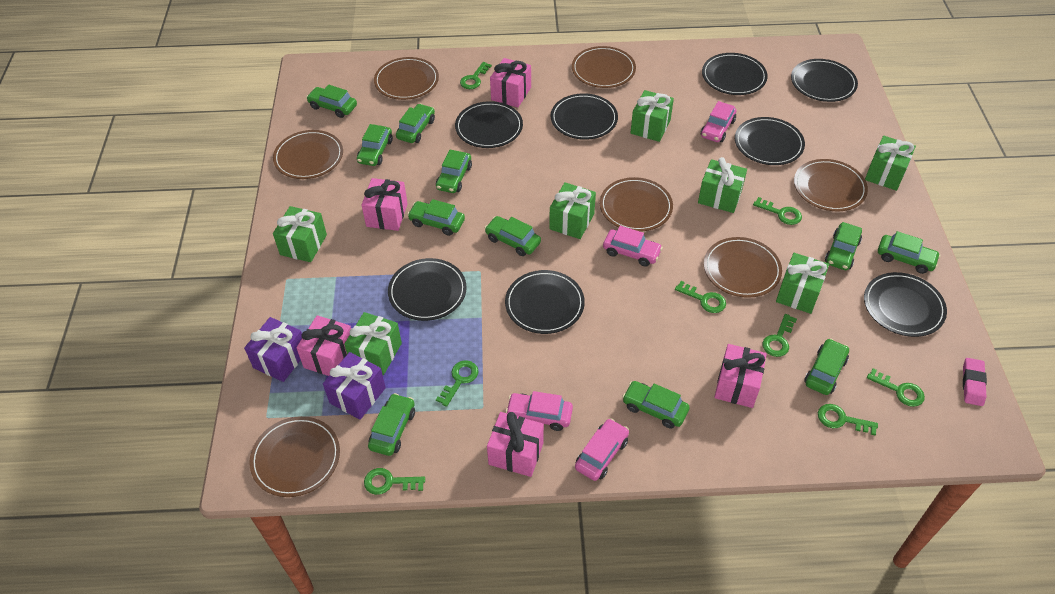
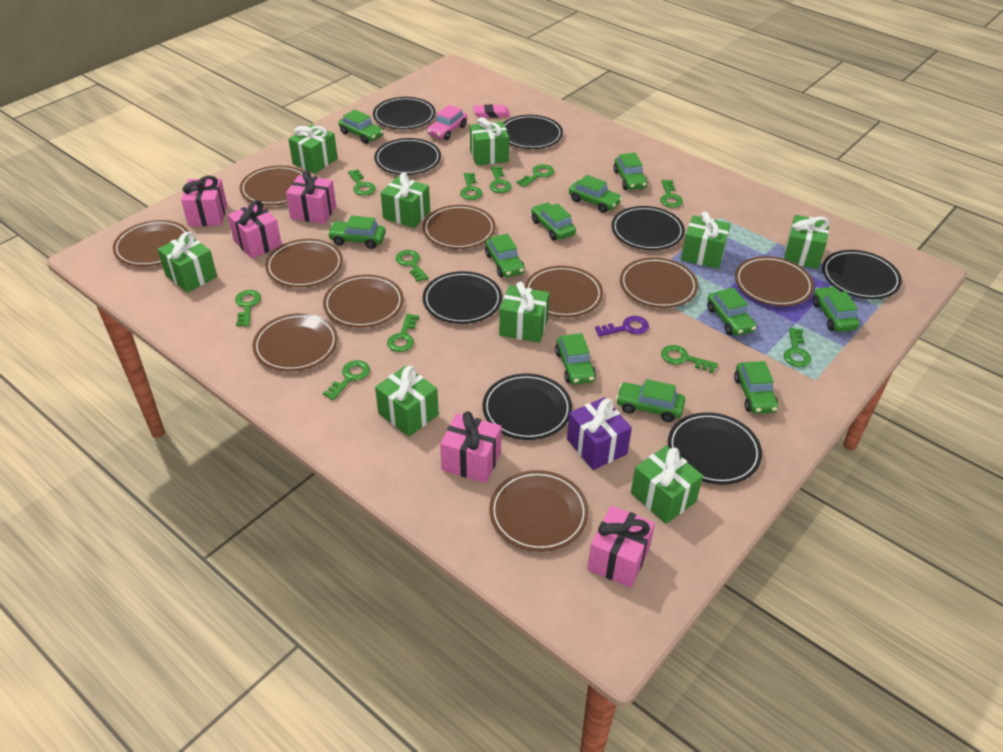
brown plate: [249,416,340,497] [273,130,343,179] [374,57,439,100] [572,46,636,88] [600,177,673,232] [704,237,782,298] [794,159,868,211] = 7 -> [113,220,189,266] [240,165,303,205] [252,313,338,372] [265,239,343,287] [323,275,404,328] [422,205,496,249] [489,470,589,552] [525,266,603,317] [620,257,698,308] [735,256,814,306] = 10
green gift: [273,206,327,262] [344,312,402,375] [549,182,596,239] [631,90,674,142] [698,157,747,213] [776,253,829,314] [865,136,916,191] = 7 -> [157,232,217,293] [288,124,338,174] [375,366,439,437] [381,173,430,228] [470,117,509,166] [499,282,550,343] [631,446,703,524] [681,212,731,269] [784,215,830,269] = 9
green key: [364,468,425,495] [436,360,478,407] [460,62,492,89] [675,281,726,313] [753,197,802,225] [762,314,797,357] [818,404,878,435] [867,368,925,407] = 8 -> [235,290,261,327] [323,360,370,400] [348,169,376,196] [387,313,419,352] [395,250,428,282] [460,173,483,200] [489,166,512,193] [517,164,554,187] [660,180,683,208] [661,345,718,373] [784,328,811,367] = 11
pink car: [505,391,573,431] [575,418,629,481] [603,226,663,267] [701,101,737,142] = 4 -> [427,105,467,140] = 1
purple gift: [244,317,302,382] [323,352,386,420] = 2 -> [567,397,632,470] = 1
purple key: none = 0 -> [595,316,649,337] = 1

